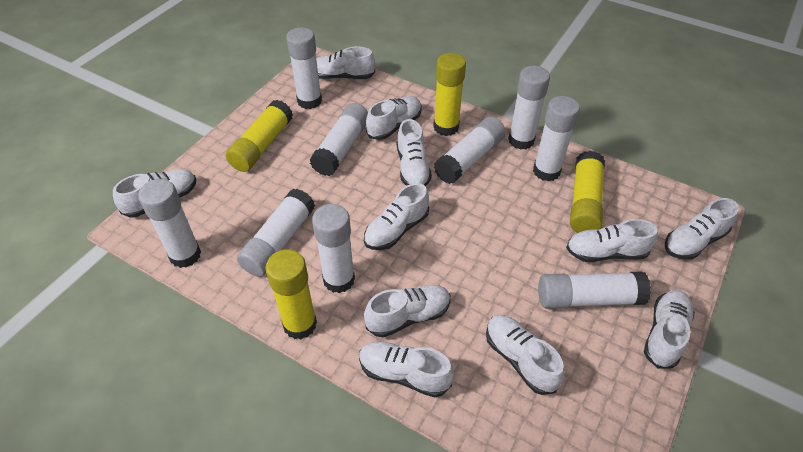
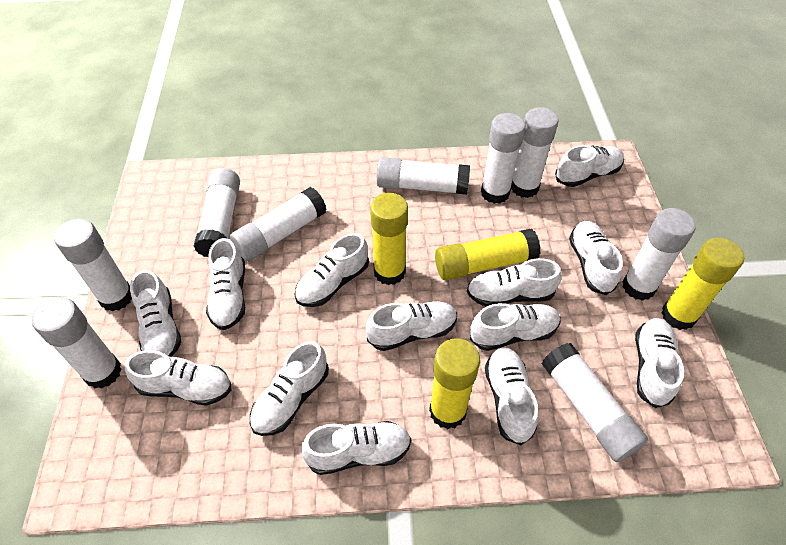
white shoe: [113,169,196,218] [316,47,375,79] [359,342,454,397] [364,183,429,250] [364,285,451,337] [366,96,421,140] [397,119,432,186] [486,315,564,395] [566,219,658,262] [644,290,695,369] [665,198,739,260] = 11 -> [125,350,231,406] [130,270,181,357] [206,238,245,330] [250,341,329,436] [295,233,369,307] [301,421,411,475] [366,301,457,351] [467,258,561,307] [470,303,560,351] [485,347,538,445] [555,145,624,187] [569,221,623,295] [635,318,684,408] = 13

